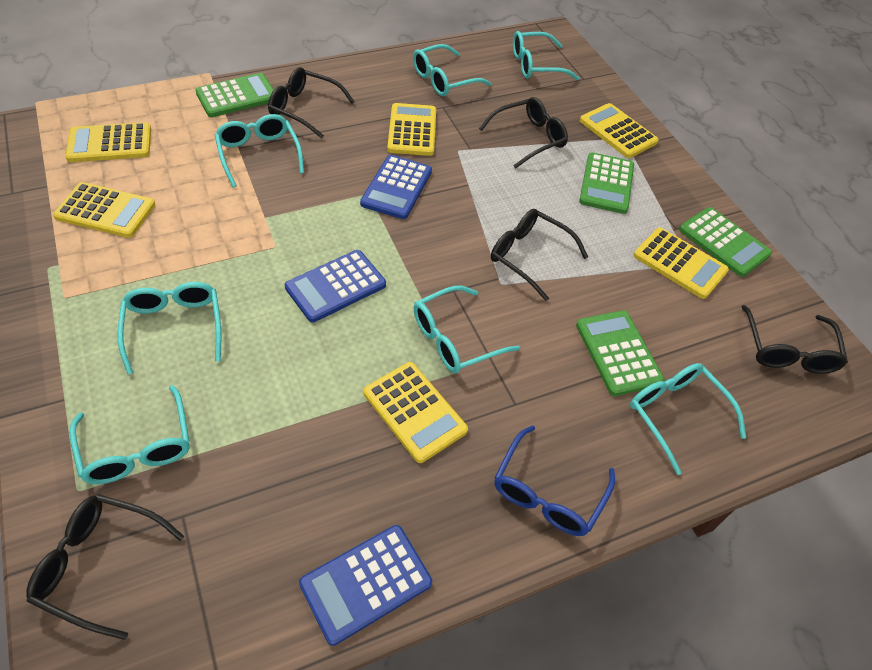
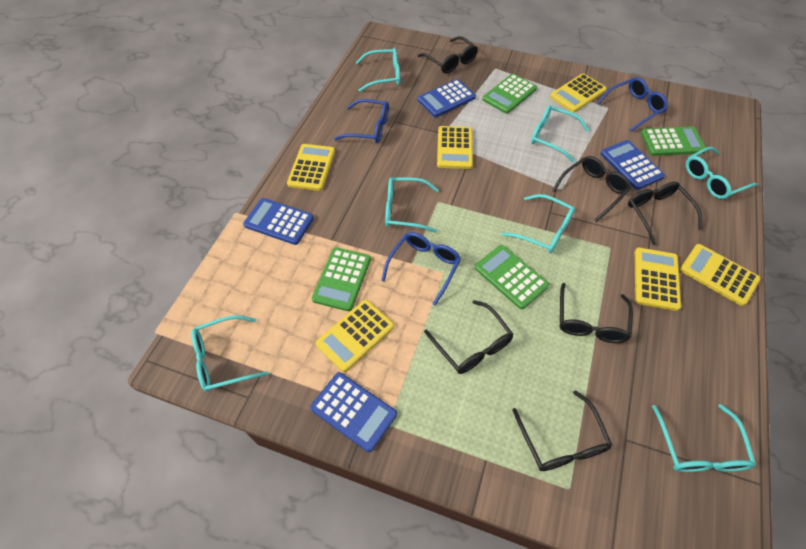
black glasses: [26,494,184,640] [268,67,355,138] [479,97,568,169] [491,209,588,301] [742,305,848,374] = 5 -> [418,36,478,74] [424,300,513,374] [512,390,612,471] [552,156,631,222] [560,283,633,343] [628,182,703,245] = 6
blue calculator: [285,250,386,322] [299,525,432,646] [360,155,432,219] = 3 -> [243,198,314,245] [310,372,397,452] [418,79,476,117] [601,140,665,190] = 4
blue glasses: [494,425,615,536] = 1 -> [334,99,389,143] [381,232,461,306] [597,77,668,131] = 3

